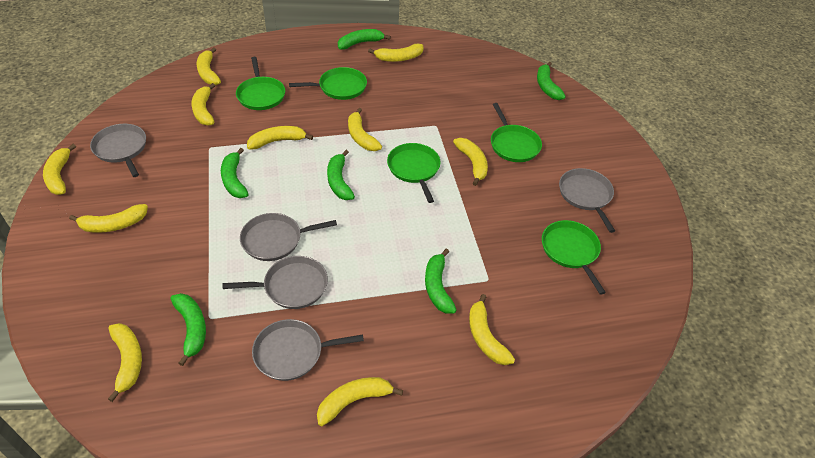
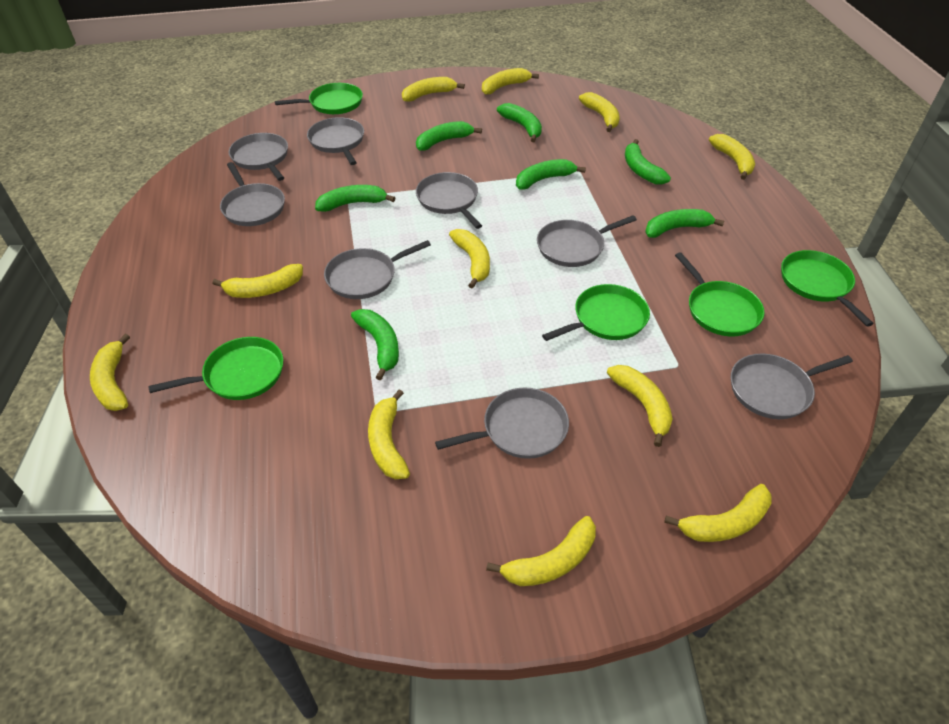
green banana: [171,293,206,366] [221,148,249,198] [327,150,355,200] [338,29,391,50] [425,249,457,314] [537,62,566,100] = 6 -> [315,185,395,212] [351,309,399,381] [416,121,482,151] [497,103,542,142] [516,159,586,190] [625,139,671,185] [645,209,724,238] = 7
grey pan: [90,124,146,177] [223,256,328,309] [240,213,337,261] [252,319,364,381] [559,168,615,233] = 5 -> [220,162,285,226] [228,133,288,181] [307,117,364,165] [324,240,431,299] [416,172,482,229] [435,388,569,459] [537,215,637,267] [731,353,853,419] = 8

